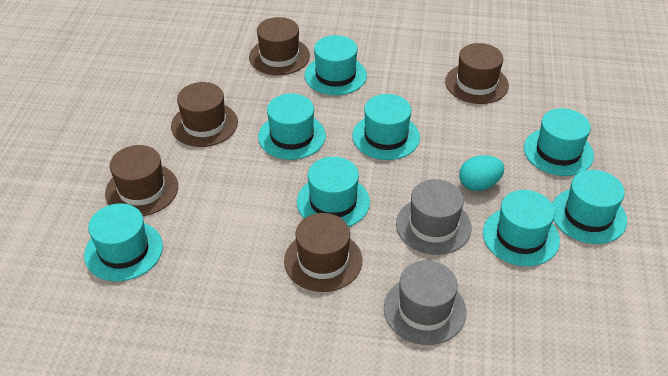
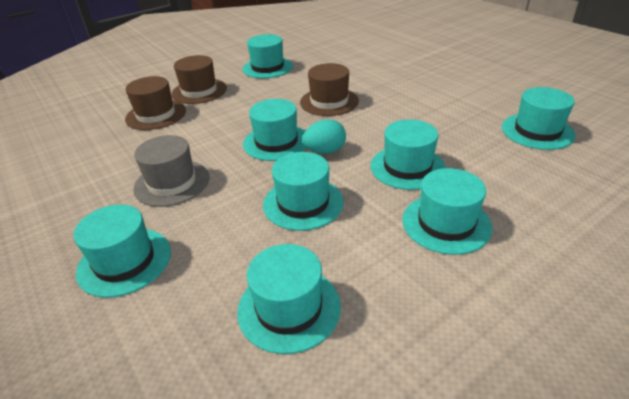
brown hat: [105,145,178,216] [171,82,238,147] [249,17,310,75] [284,213,362,292] [445,43,509,104] = 5 -> [125,76,186,130] [172,55,227,104] [300,63,359,116] = 3
grey hat: [384,260,467,345] [396,179,472,255] = 2 -> [133,135,209,207] = 1

